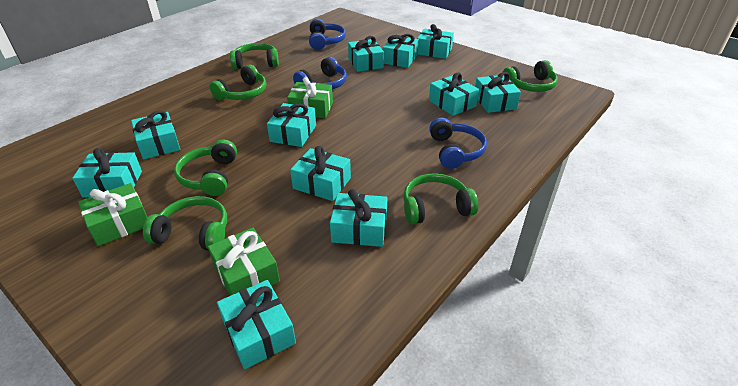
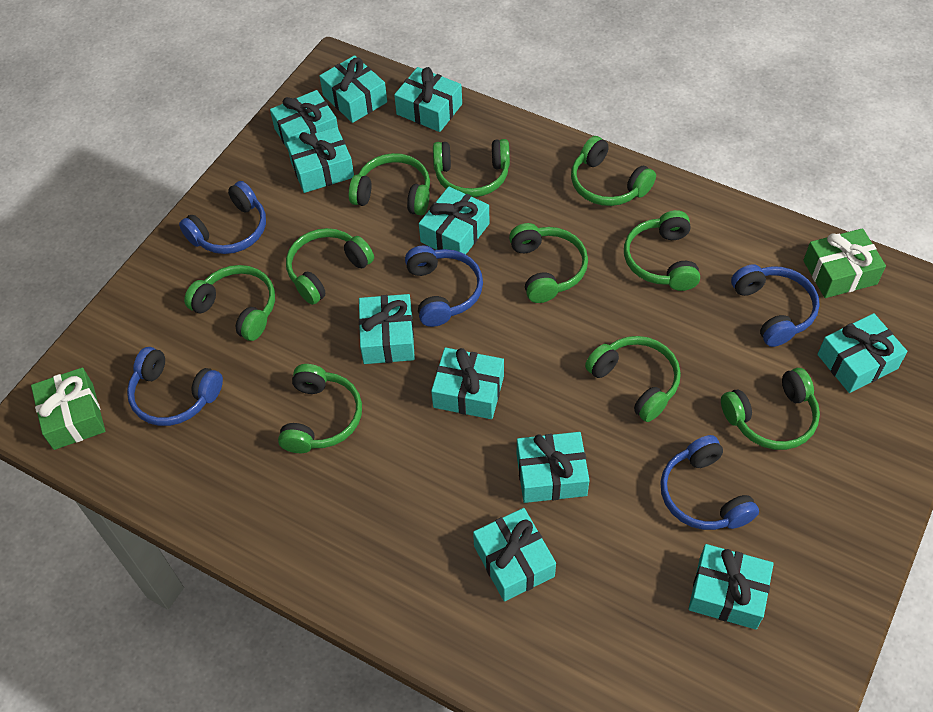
blue headphones: [293,57,347,89] [309,19,346,50] [429,118,487,169] = 3 -> [127,347,223,426] [179,181,266,254] [405,246,483,327] [660,435,759,530] [731,264,820,347] = 5
green gift: [78,183,148,246] [208,228,280,296] [287,77,333,118] = 3 -> [31,367,105,450] [803,228,886,298] = 2
green headphones: [143,196,227,250] [174,139,237,196] [210,65,266,100] [230,43,279,69] [403,173,478,224] [503,60,558,92] = 6 -> [184,265,275,341] [278,364,362,453] [286,228,374,305] [349,153,430,215] [433,139,510,197] [509,223,588,303] [571,136,656,206] [585,336,681,422] [624,210,700,291] [721,368,820,450] = 10

